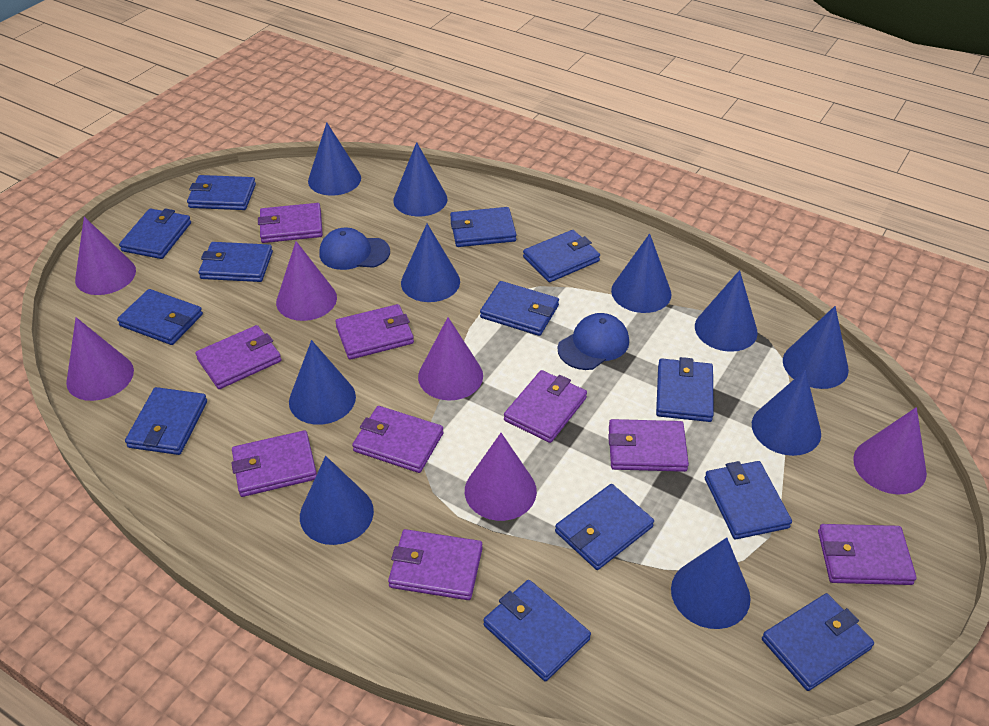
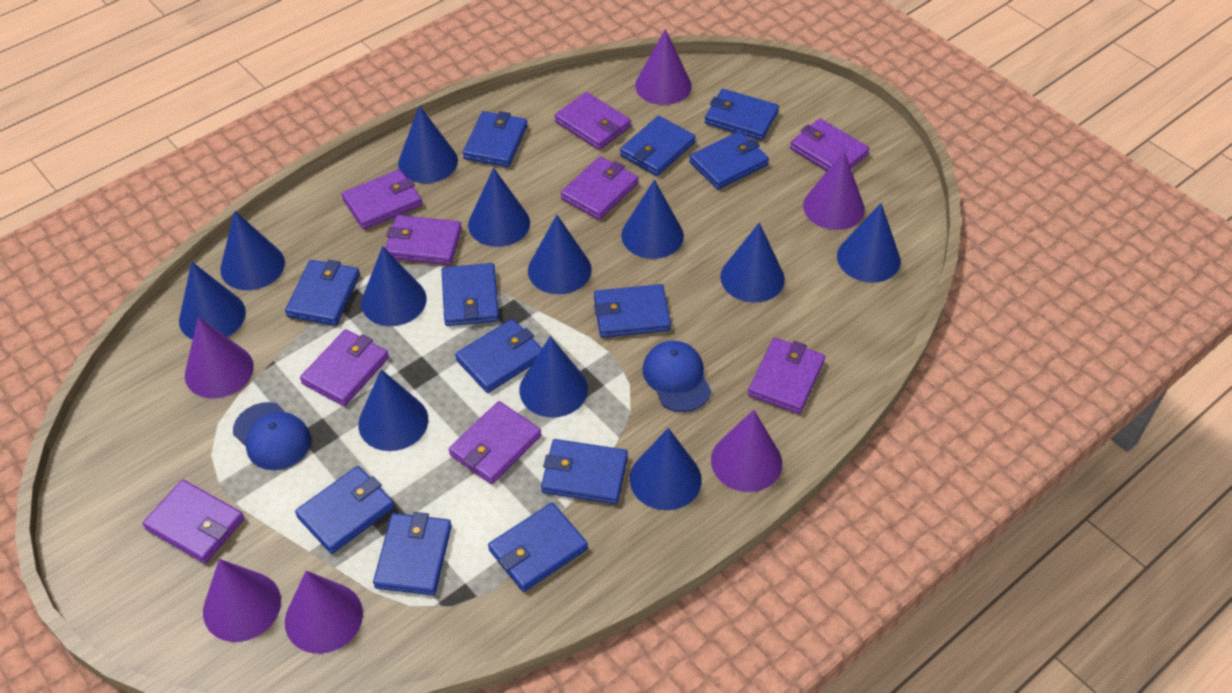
blue cone: [289,340,356,425] [300,456,374,545] [308,122,361,196] [393,142,447,217] [401,224,460,302] [611,233,672,313] [671,538,751,629] [695,270,758,352] [752,370,821,456] [783,306,849,389] = 10 -> [179,262,246,340] [220,211,285,290] [358,369,428,451] [361,246,426,326] [398,105,458,183] [468,168,530,247] [519,336,588,417] [528,215,592,294] [621,180,684,259] [630,428,702,510] [720,222,785,303] [837,203,901,283] = 12
blue wallet: [117,289,203,345] [119,208,191,259] [125,387,207,455] [187,175,256,210] [199,242,273,282] [450,207,516,247] [480,281,559,336] [483,580,591,681] [523,230,600,282] [555,484,654,570] [656,357,714,422] [705,461,792,539] [762,593,874,691] = 13 -> [285,260,360,326] [295,466,395,554] [373,512,452,595] [442,263,499,326] [455,319,542,393] [463,111,527,167] [488,503,588,592] [541,439,628,504] [594,284,671,338] [620,116,696,176] [689,131,769,190] [705,89,779,141] = 12

